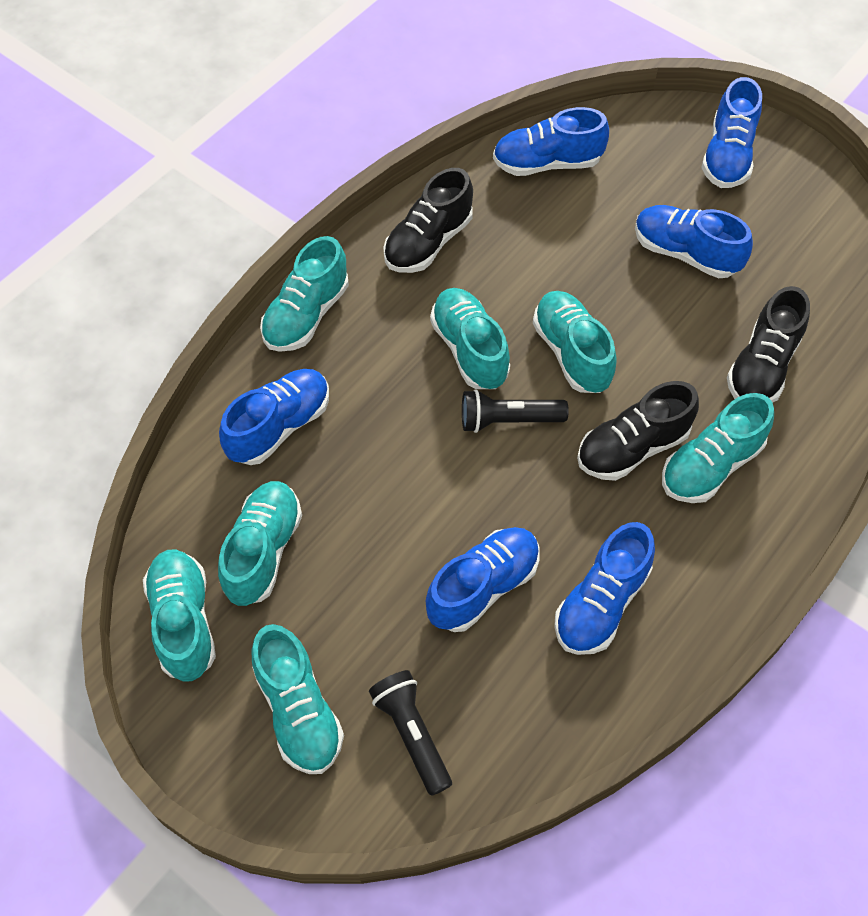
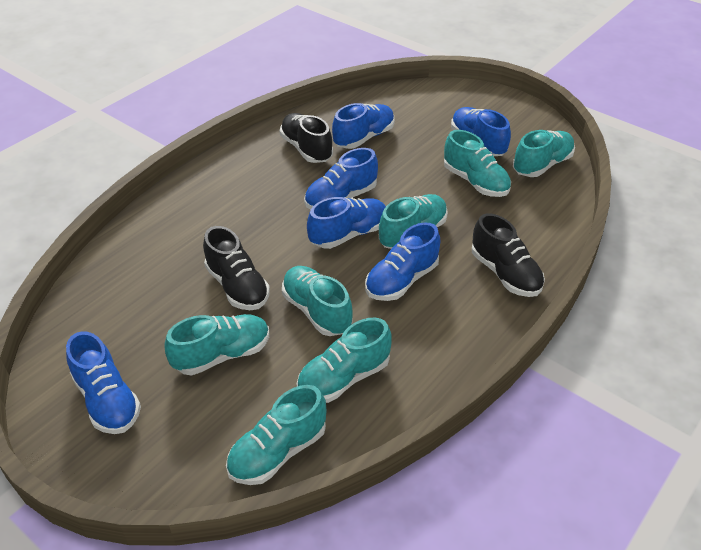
black flashlight: [369,670,452,796] [462,389,569,433] = 2 -> none = 0

